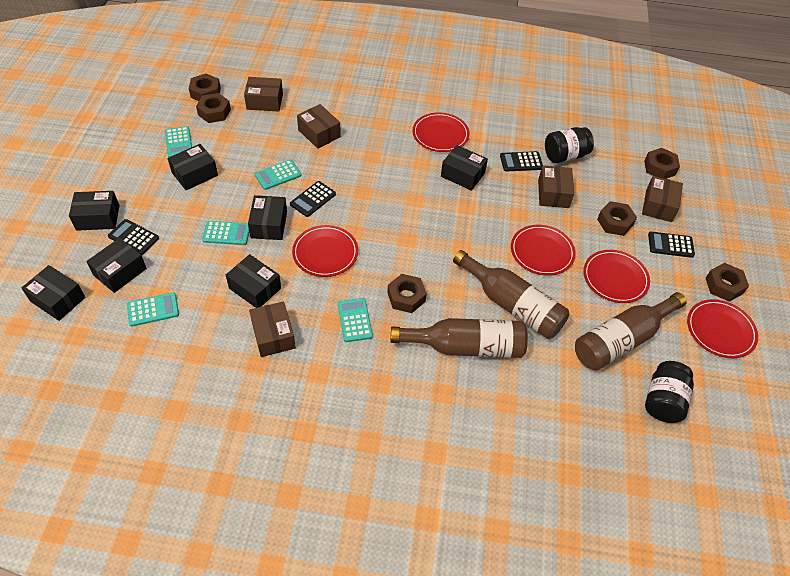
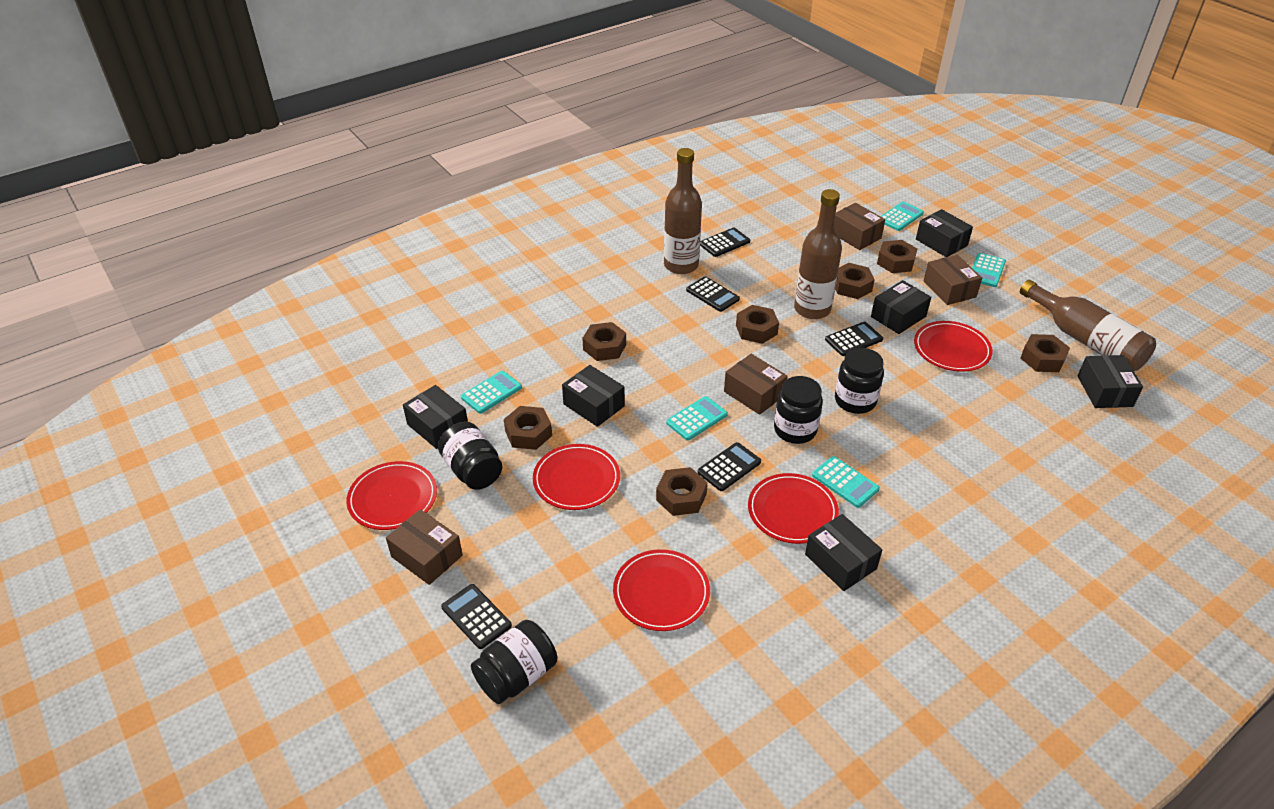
black box: [22,265,86,321] [69,191,119,231] [86,238,147,293] [168,144,218,190] [226,254,281,308] [248,195,287,240] [441,145,488,191] = 7 -> [403,385,468,449] [562,365,625,427] [805,514,882,591] [871,280,931,334] [916,209,973,257] [1077,355,1143,408] = 6
black calculator: [108,219,159,255] [290,181,336,217] [500,151,543,172] [648,231,695,258] = 4 -> [441,584,512,649] [686,276,740,312] [697,442,761,491] [700,228,750,257] [825,322,883,356] = 5
black jar: [545,127,594,163] [645,361,694,423] = 2 -> [438,421,502,490] [471,620,557,704] [774,376,823,444] [835,348,884,414] = 4
brown box: [244,77,283,111] [249,301,296,357] [297,104,341,149] [538,165,574,208] [642,176,683,222] = 5 -> [386,509,463,585] [724,354,788,415] [834,203,885,250] [924,255,982,305] = 4
brown nut: [189,74,221,101] [196,93,231,123] [387,274,427,313] [597,201,637,236] [644,148,680,179] [706,263,749,302] = 6 -> [504,406,552,450] [582,322,626,361] [656,467,707,516] [736,305,779,344] [835,263,875,299] [877,240,917,273] [1020,334,1070,372] = 7

